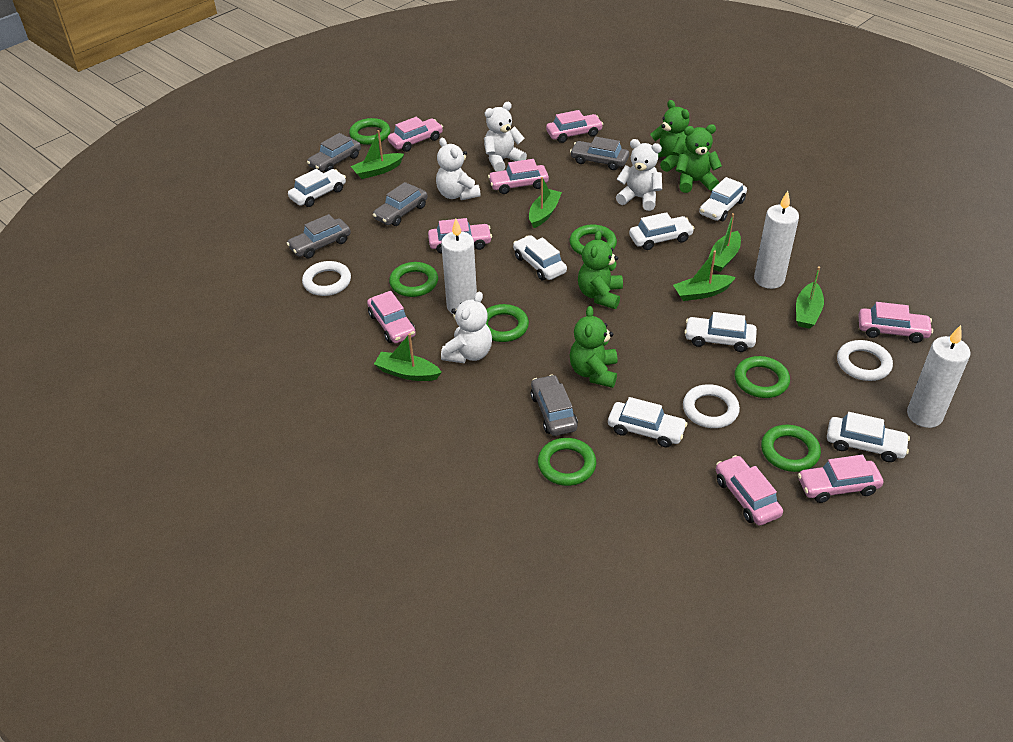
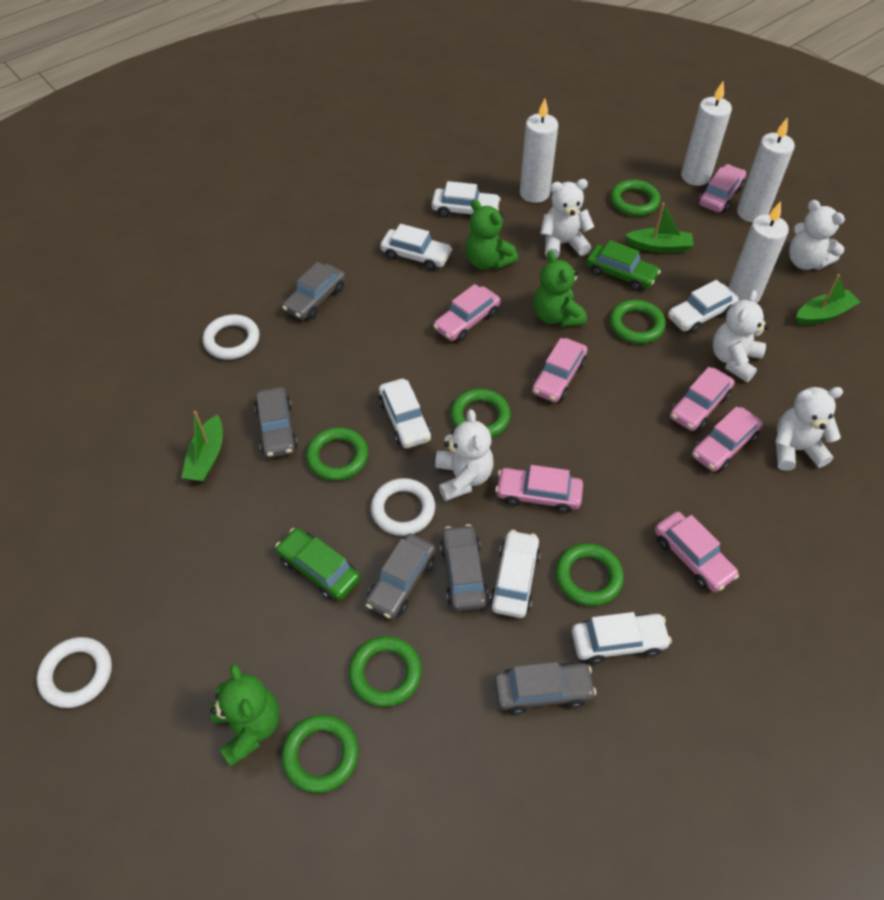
green boat: [351,130,404,179] [374,333,442,381] [529,177,562,228] [673,251,736,301] [709,213,741,272] [796,266,824,329] = 6 -> [181,411,223,482] [625,203,693,252] [796,274,860,325] = 3
green car: none = 0 -> [275,528,360,601] [586,240,661,291] = 2
green teddy bear: [570,306,618,388] [578,231,623,309] [650,100,689,172] [676,124,722,193] = 4 -> [210,664,279,766] [465,199,518,270] [534,251,587,327] = 3
pink car: [367,291,416,343] [388,117,443,152] [428,218,492,253] [488,159,549,194] [546,110,603,143] [716,455,783,525] [798,455,883,503] [859,302,933,343] = 8 -> [433,284,501,342] [495,465,583,514] [532,338,588,402] [655,512,739,592] [670,367,735,431] [692,406,763,472] [699,164,746,213] = 7
white candle: [441,219,477,314] [754,191,799,289] [907,325,971,428] = 3 -> [520,98,558,203] [681,81,732,186] [728,201,789,303] [737,117,795,222] = 4
white car: [288,169,346,207] [513,235,567,280] [608,397,688,447] [629,212,695,250] [684,312,757,352] [699,177,747,221] [827,412,910,462] = 7 -> [379,379,431,448] [380,224,452,271] [432,181,501,217] [490,530,541,618] [572,612,672,664] [668,280,739,333] = 6
white teddy bear: [436,138,481,200] [441,291,492,363] [484,102,527,172] [616,139,662,211] = 4 -> [435,409,494,501] [540,179,594,258] [713,290,769,382] [775,387,843,471] [789,200,845,270] = 5

